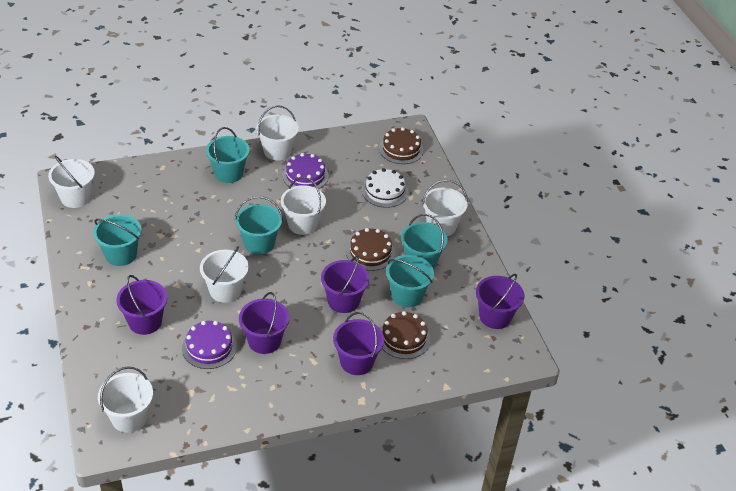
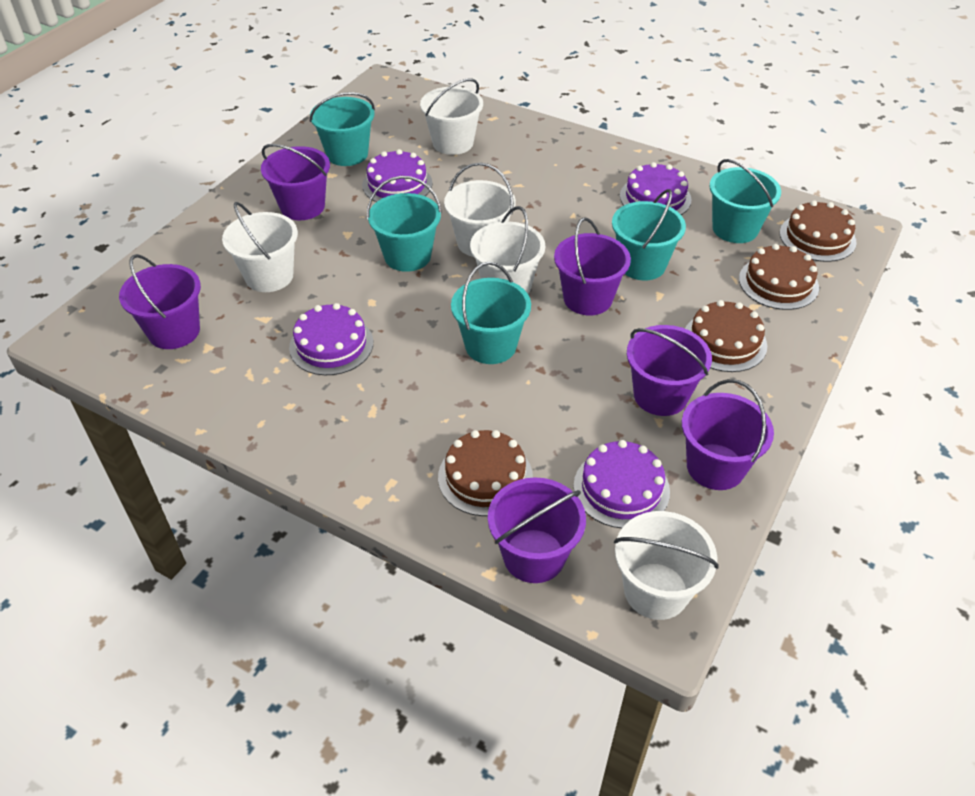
brown cake: [346,228,395,271] [379,127,424,164] [380,311,431,359] = 3 -> [438,430,533,516] [685,300,767,372] [739,244,819,310] [780,200,857,262] = 4
purple bucket: [116,275,168,335] [239,292,289,354] [321,256,369,313] [333,312,384,375] [476,274,524,329] = 5 -> [119,254,201,349] [261,144,330,220] [488,477,586,583] [554,217,631,316] [627,325,712,416] [682,379,774,490] = 6
purple cake: [182,321,237,369] [282,153,329,189] = 2 -> [289,303,373,375] [362,149,432,202] [574,440,670,528] [620,162,691,215] = 4
white bucket: [48,156,95,208] [98,366,153,433] [200,246,249,303] [256,105,299,161] [281,177,326,235] [422,180,468,236] = 6 -> [222,202,298,292] [420,78,483,155] [444,162,516,257] [470,206,545,294] [614,511,719,620] = 5
white cake: [362,168,408,208] = 1 -> none = 0

